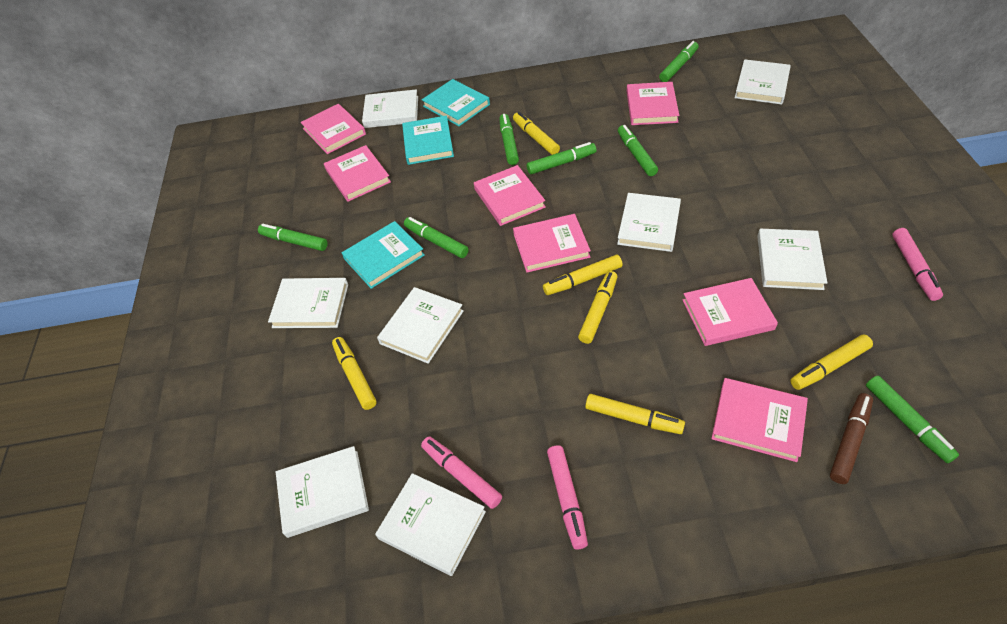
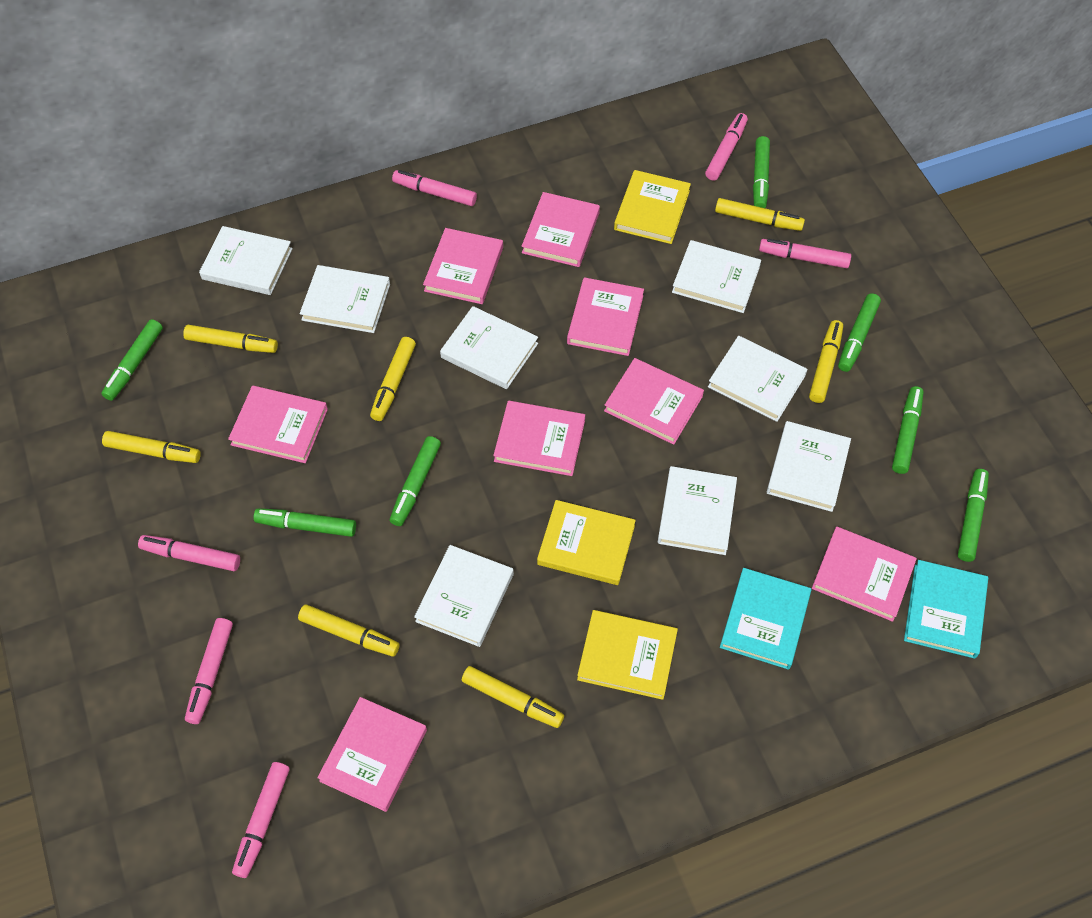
brown marker: [830,393,873,484] = 1 -> none = 0
pink book: [301,104,366,154] [324,145,391,202] [474,165,546,226] [513,214,591,272] [626,82,679,125] [682,278,778,346] [711,378,808,462] = 7 -> [228,386,328,463] [317,697,427,812] [423,228,503,304] [493,401,585,476] [522,192,600,267] [567,277,644,356] [604,358,704,445] [812,527,917,622] = 8
pink marker: [421,437,502,509] [547,445,588,549] [892,228,943,301] = 3 -> [138,535,240,571] [185,618,233,724] [232,762,290,878] [392,170,477,206] [705,113,748,181] [759,239,851,268] = 6
turquoise book: [342,221,425,289] [402,116,454,165] [422,79,490,126] = 3 -> [720,568,811,670] [904,560,988,659] = 2
yellow book: none = 0 -> [537,500,636,585] [577,610,678,700] [614,170,691,244] = 3
yellow marker: [332,337,377,410] [513,112,560,155] [543,255,623,295] [578,271,617,344] [585,394,685,434] [790,334,873,390] = 6 -> [102,431,201,463] [183,325,278,353] [298,604,400,657] [370,337,416,421] [462,666,564,728] [715,198,805,231] [809,320,843,403] = 7

